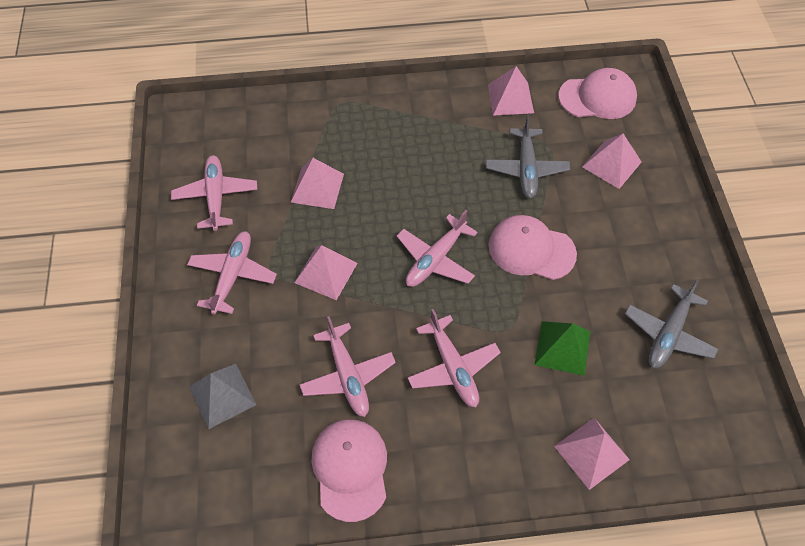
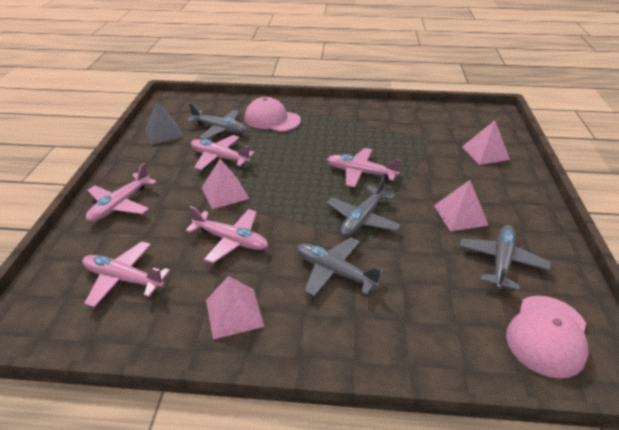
green pyramid: [534,321,591,376] = 1 -> none = 0
grey plane: [486,115,570,199] [625,280,718,368] = 2 -> [186,103,246,139] [297,237,384,296] [327,176,401,236] [460,225,551,290] = 4
pink cap: [311,419,387,522] [489,215,577,280] [558,68,637,119] = 3 -> [244,97,301,132] [506,296,589,379] = 2
pink pyramid: [291,158,344,209] [294,245,358,300] [488,66,534,116] [554,418,630,490] [582,134,642,189] = 5 -> [202,159,249,209] [206,276,264,340] [434,180,489,231] [462,120,510,165] = 4

